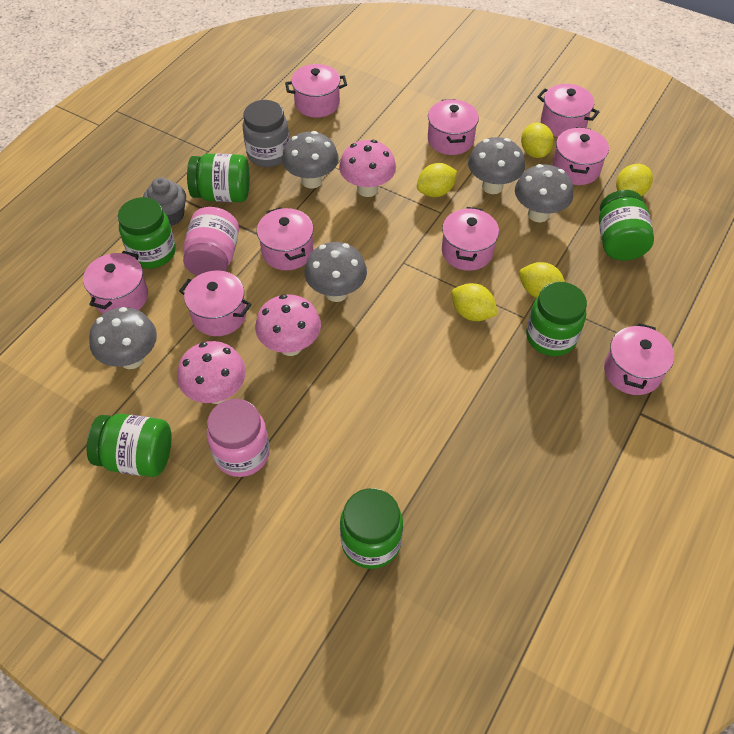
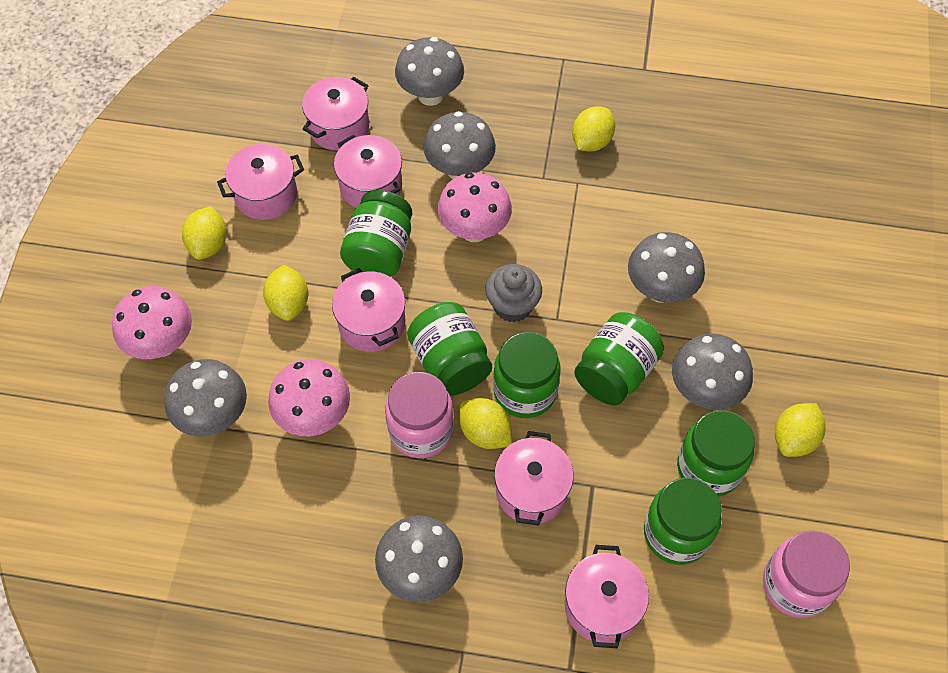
grey jar: [243,100,290,167] = 1 -> none = 0
grey mushroom: [89,307,157,369] [282,131,339,188] [304,242,367,302] [468,137,525,194] [515,164,574,222] = 5 -> [164,359,247,436] [375,515,463,602] [395,37,464,106] [423,111,496,179] [628,232,705,303] [672,333,753,410] = 6
pink pot: [83,251,148,314] [179,270,252,336] [257,207,314,270] [285,64,347,118] [428,99,479,155] [442,207,499,271] [537,84,599,137] [552,127,609,185] [604,323,674,395] = 9 -> [217,144,304,220] [302,77,369,151] [332,268,406,352] [334,135,402,208] [494,431,574,526] [565,545,649,648] = 6

